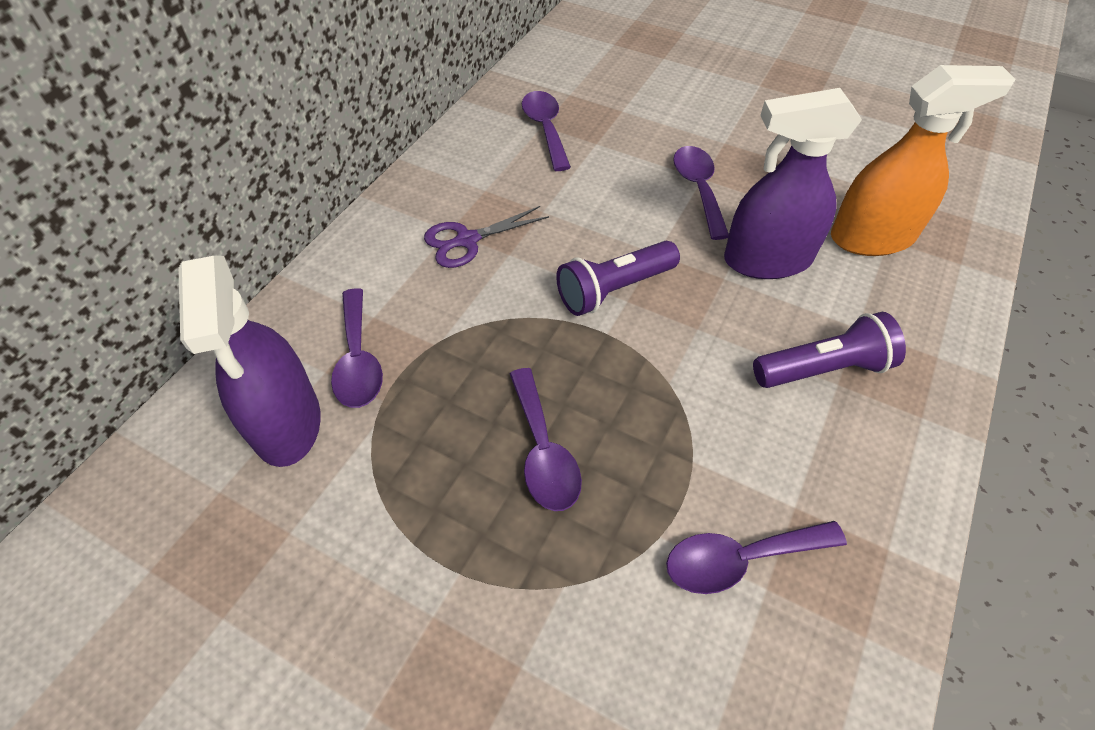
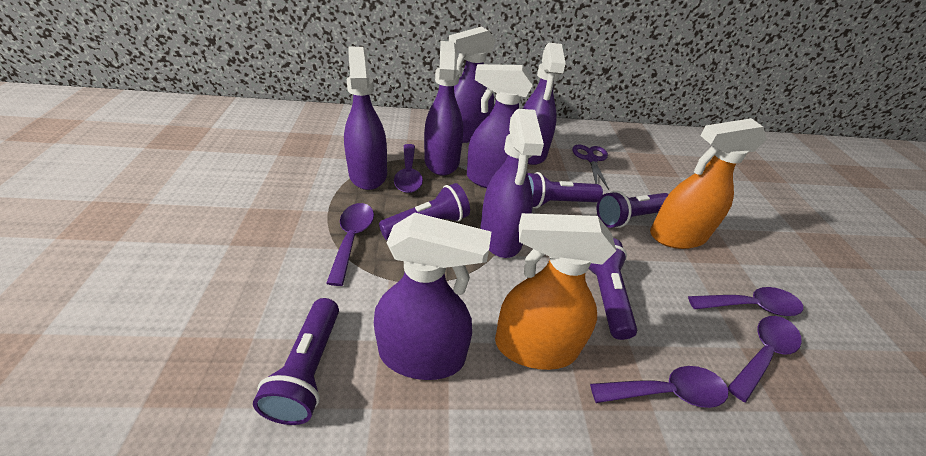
orange spray bottle: [831,65,1016,256] = 1 -> [495,213,616,370] [650,118,767,249] = 2
purple flashlight: [556,241,680,316] [753,312,906,388] = 2 -> [253,298,339,425] [379,183,470,240] [528,172,603,209] [589,238,637,340] [597,191,669,228] = 5
purple spray bottle: [178,256,321,467] [724,88,862,279] = 2 -> [344,47,387,190] [374,213,491,380] [424,41,463,176] [449,27,496,143] [467,64,533,188] [480,109,544,258] [523,43,566,165] = 7

